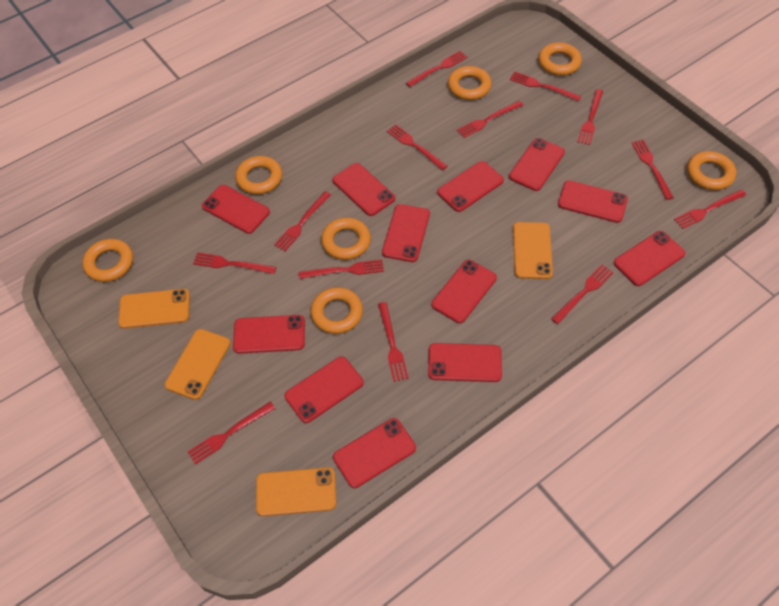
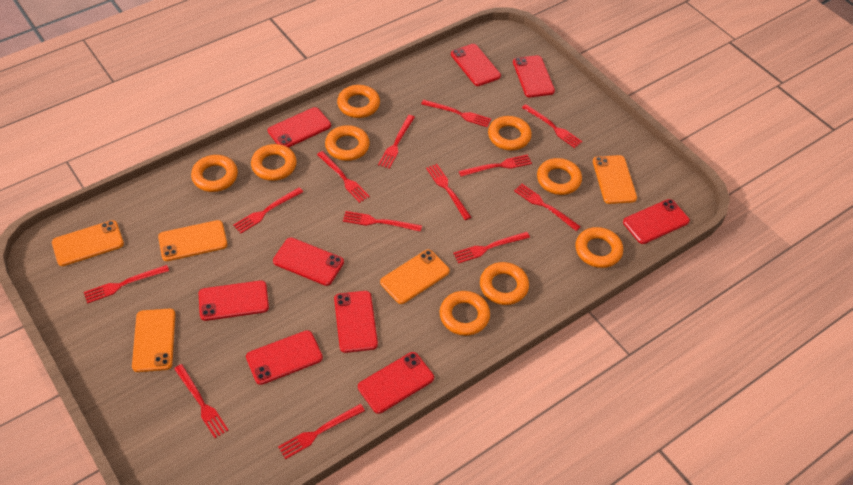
orange phone: [118,289,190,329] [165,329,231,400] [256,467,336,516] [513,222,553,279] = 4 -> [52,220,124,266] [132,308,176,372] [158,220,228,261] [380,249,450,304] [593,155,637,204] = 5
orange ring: [82,239,133,282] [235,156,282,195] [310,287,363,334] [321,218,371,260] [448,66,491,100] [538,42,582,76] [687,151,736,190] = 7 -> [191,155,238,192] [251,144,297,181] [325,125,370,161] [337,85,380,118] [439,291,490,336] [480,262,529,305] [488,116,532,150] [537,158,582,195] [575,227,623,268] = 9
red phone: [202,185,270,234] [233,315,305,354] [284,356,364,423] [332,163,395,216] [333,418,416,488] [382,204,430,262] [428,343,502,382] [431,260,497,323] [437,161,504,212] [509,138,565,191] [558,180,628,223] [614,231,685,286] = 12 -> [198,280,269,321] [246,330,323,385] [268,107,331,148] [273,237,344,286] [334,291,378,353] [358,352,434,414] [451,44,501,86] [513,55,555,97] [623,199,690,244] = 9

